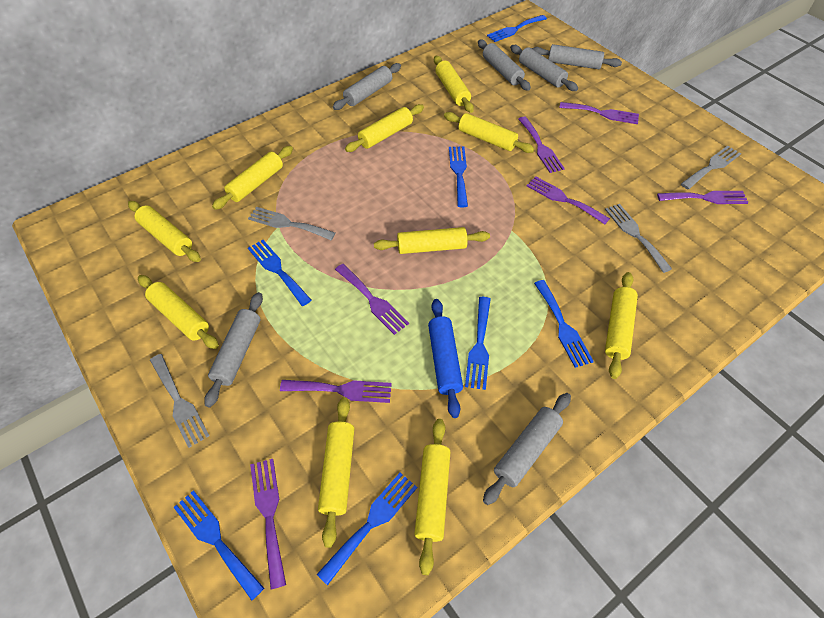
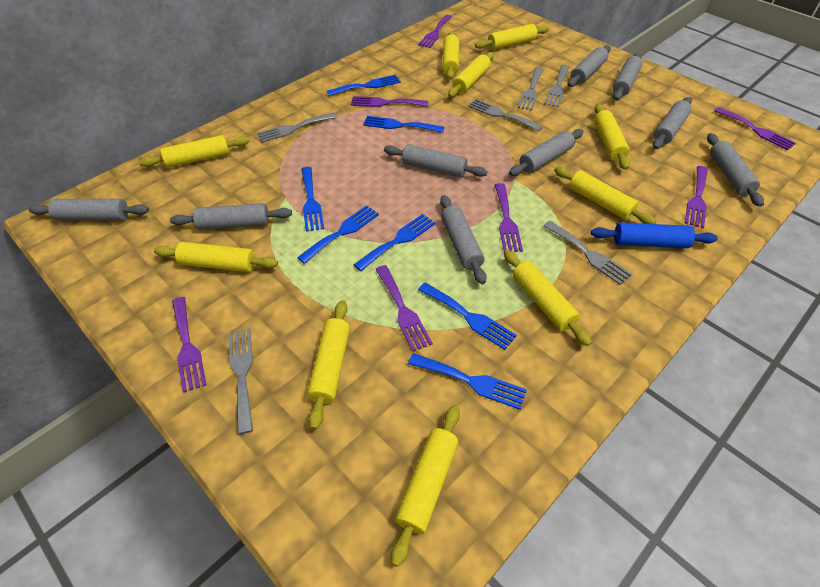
grey fork: [150,354,209,448] [248,207,335,240] [605,204,672,273] [681,146,741,189] = 4 -> [228,328,253,434] [257,112,337,143] [468,99,543,132] [518,67,543,110] [543,221,633,285] [544,65,569,107] = 6
grey rolling pin: [204,292,263,408] [333,63,401,110] [478,39,531,91] [483,393,571,505] [510,45,578,91] [532,44,622,69] = 6 -> [28,199,149,221] [170,203,292,230] [384,144,487,178] [440,195,487,284] [509,129,584,176] [568,45,611,87] [613,53,642,101] [652,97,692,149] [707,133,764,207] = 9

